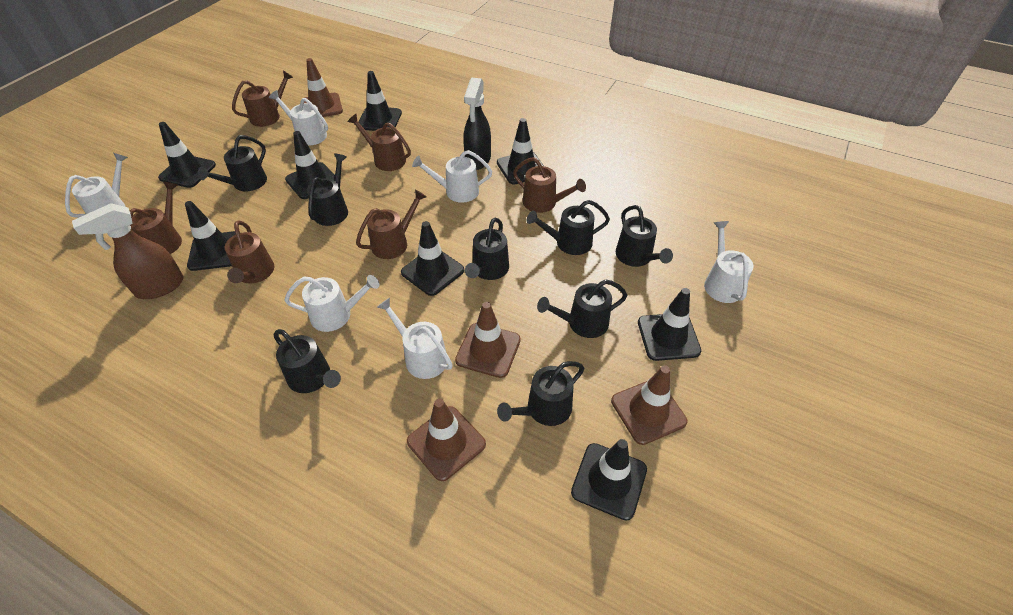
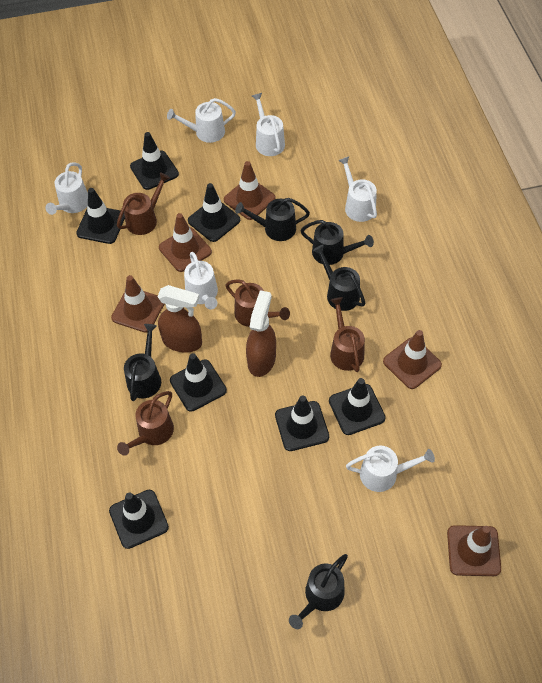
black spray bottle: [463,78,491,170] = 1 -> none = 0
black traffic cone: [158,122,216,188] [185,201,236,271] [285,131,335,199] [358,71,402,131] [401,221,464,296] [497,118,544,184] [571,439,647,521] [638,288,702,361] = 8 -> [76,188,125,244] [109,490,169,549] [130,132,179,190] [170,353,227,412] [188,183,240,242] [275,395,329,451] [329,378,386,435] = 7
black watering can: [197,135,267,191] [274,329,341,393] [307,153,348,226] [465,218,509,280] [497,361,584,426] [527,200,610,255] [537,279,628,338] [616,205,673,267] = 8 -> [124,324,161,401] [235,198,310,241] [289,554,348,629] [301,220,374,265] [312,245,365,311] = 5
brown spray bottle: [72,203,184,299] = 1 -> [157,285,202,353] [246,290,276,377] = 2
brown traffic cone: [304,58,343,117] [407,399,486,481] [455,302,521,378] [611,365,687,445] = 4 -> [111,275,164,333] [159,213,212,272] [224,161,276,220] [383,330,442,389] [447,525,501,576] = 5
brown watering can: [130,181,182,254] [225,220,274,284] [232,71,293,127] [348,114,411,171] [356,189,426,259] [513,157,586,213] = 6 -> [117,172,170,235] [117,391,174,456] [225,279,290,327] [330,297,365,372] = 4

